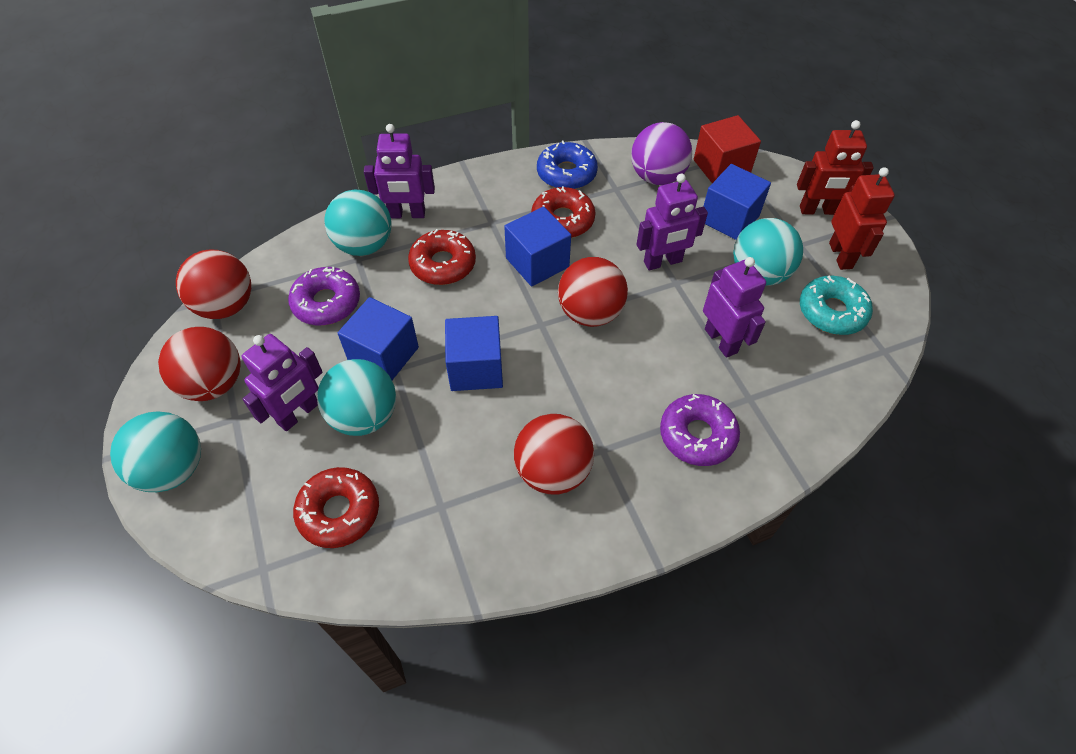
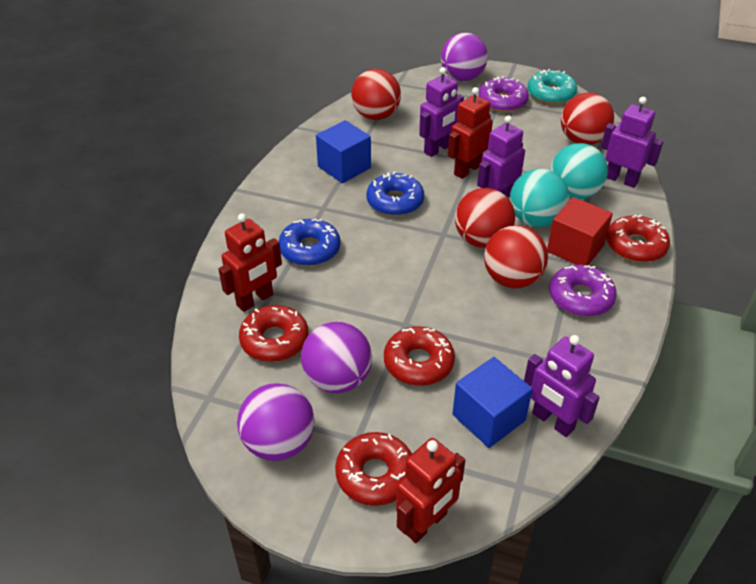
blue cube: [338,297,419,380] [445,316,503,391] [504,206,571,287] [703,164,771,240] = 4 -> [316,120,371,183] [453,357,533,448] = 2
blue donut: [537,140,598,189] = 1 -> [279,219,341,266] [366,171,424,216] = 2
purple ball: [631,122,692,185] = 1 -> [237,383,314,461] [301,322,372,393] [441,33,488,81] = 3
red donut: [293,467,379,548] [408,229,476,285] [531,186,596,238] = 3 -> [239,305,309,362] [335,432,412,506] [384,326,455,386] [606,215,670,262] = 4
red robot: [797,120,874,215] [829,167,895,270] = 2 -> [218,213,282,312] [396,438,465,543] [448,87,493,179] = 3
turquoise ball: [110,411,201,492] [317,359,396,436] [324,189,392,256] [733,218,803,286] = 4 -> [510,168,569,227] [550,143,608,200] = 2

